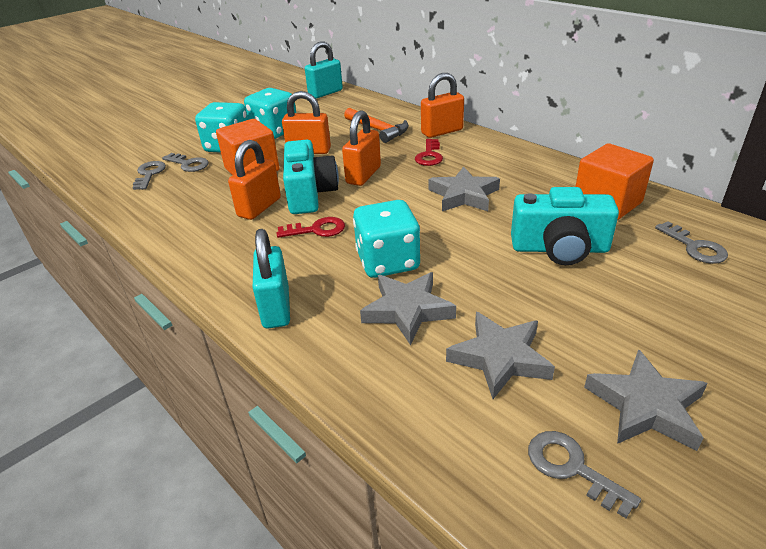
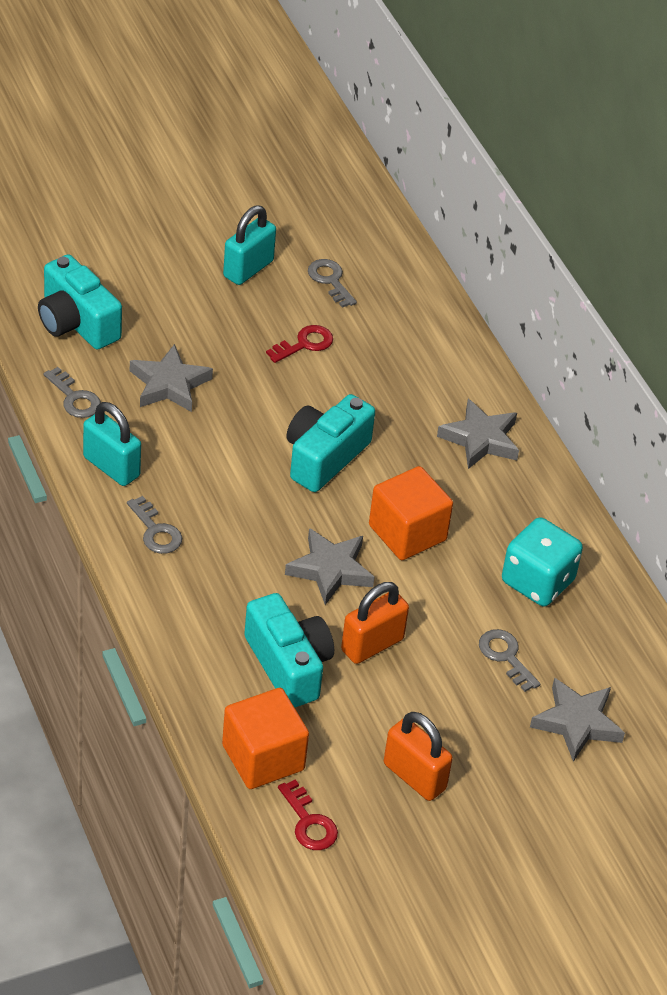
orange hammer: [344,108,409,143] = 1 -> none = 0
orange padlock: [228,140,281,220] [282,91,331,154] [342,110,381,186] [421,73,464,138] = 4 -> [341,582,409,664] [384,712,453,801] = 2
turquoise camera: [283,140,339,214] [511,187,619,265] = 2 -> [38,254,122,350] [244,593,334,708] [287,394,375,492] = 3
turquoise dice: [195,102,248,153] [244,88,296,139] [353,200,420,278] = 3 -> [502,517,583,606] = 1

